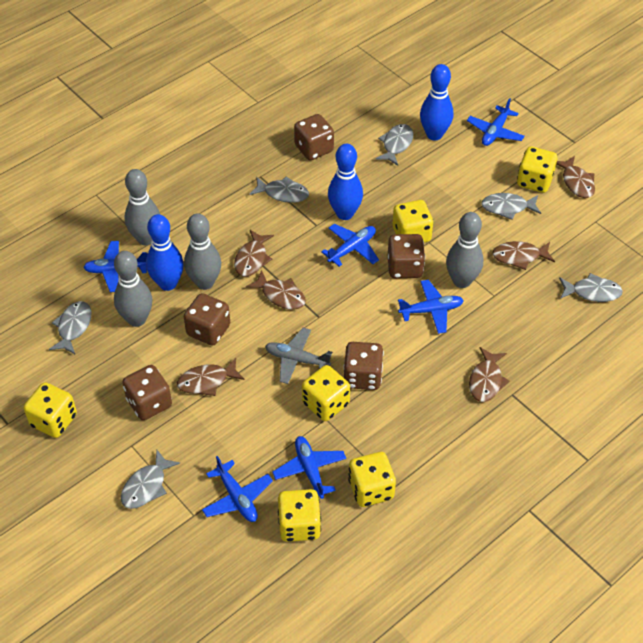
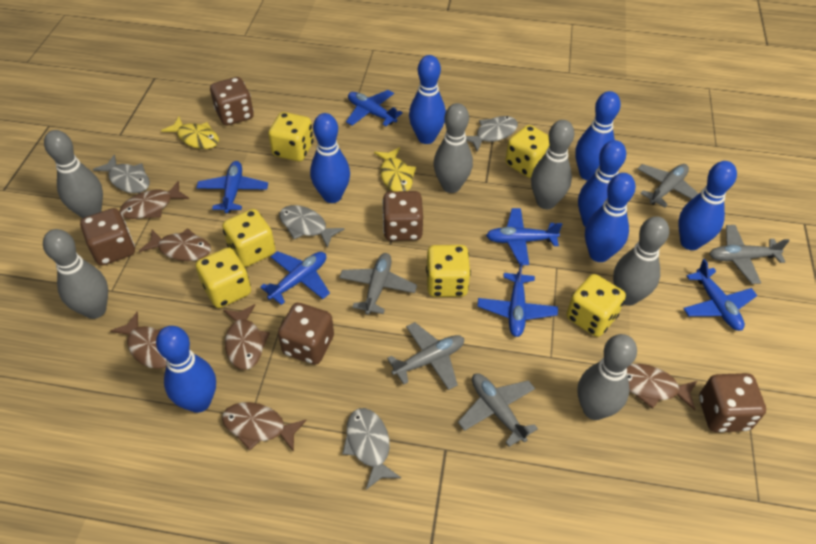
blue bowling pin: [146,214,184,291] [328,144,363,220] [420,64,453,140] = 3 -> [156,326,216,413] [310,113,350,203] [409,55,446,144] [575,91,621,180] [578,140,626,227] [585,173,636,262] [678,161,737,250] = 7
grey bowling pin: [114,251,152,327] [125,169,160,245] [184,213,221,290] [446,212,483,288] = 4 -> [43,229,108,319] [44,130,103,218] [433,103,473,193] [531,120,574,209] [578,334,637,420] [613,216,669,306] = 6
grey fish: [49,301,91,354] [121,450,180,509] [249,176,309,203] [375,124,413,166] [481,193,541,220] [559,273,623,302] = 6 -> [93,154,150,193] [279,205,345,248] [342,408,401,490] [466,116,518,152] = 4
grey plane: [265,328,332,384] = 1 -> [339,253,417,315] [387,322,464,390] [458,373,538,447] [638,164,699,207] [709,225,790,284] = 5
yellow fish: none = 0 -> [161,116,219,149] [374,147,416,192] = 2

